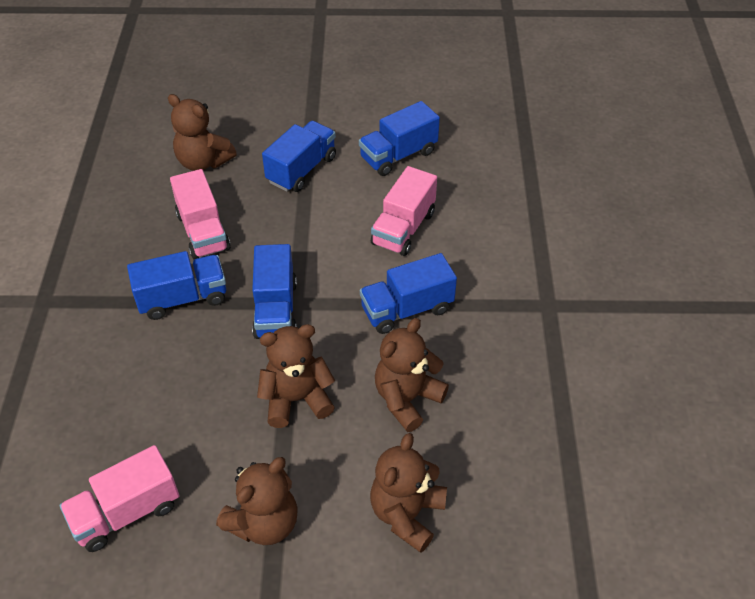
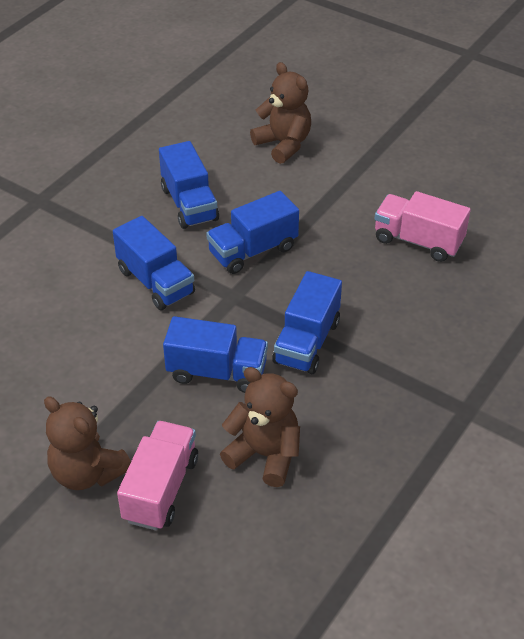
brown teddy bear: [168,94,237,171] [216,457,298,545] [257,324,335,428] [370,433,447,553] [375,318,449,432] = 5 -> [44,396,131,490] [220,367,300,487] [250,62,311,164] = 3
pink truck: [60,445,180,552] [170,169,230,260] [371,166,437,256] = 3 -> [117,421,198,530] [374,191,471,262] = 2

